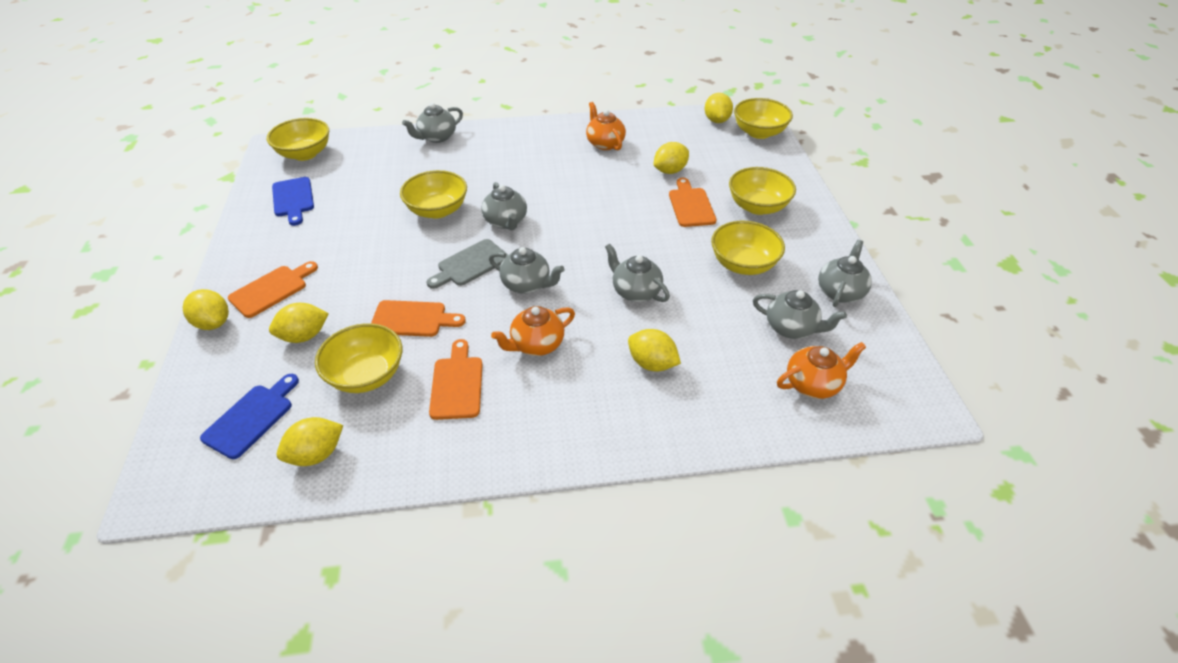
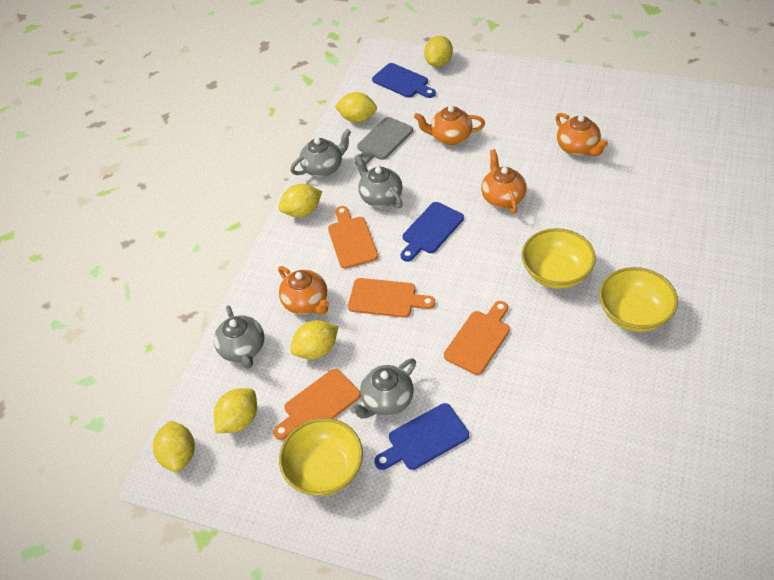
blue cutting board: [200,374,299,459] [272,177,314,226] = 2 -> [372,63,436,98] [374,403,469,470] [401,202,464,261] = 3
grey teapot: [402,103,463,143] [481,182,527,230] [489,247,564,294] [605,243,670,302] [753,290,847,339] [818,240,872,307] = 6 -> [214,305,264,369] [290,129,351,177] [350,358,416,419] [355,154,403,208] = 4
orange teapot: [491,306,575,356] [586,102,626,150] [777,342,866,399] = 3 -> [278,266,329,314] [414,106,485,145] [481,149,527,214] [556,113,608,156] = 4
yellow bowl: [267,118,329,161] [315,323,402,393] [400,170,467,219] [711,221,785,275] [729,167,796,215] [734,98,793,139] = 6 -> [279,418,363,496] [521,228,596,289] [599,267,678,332] = 3

